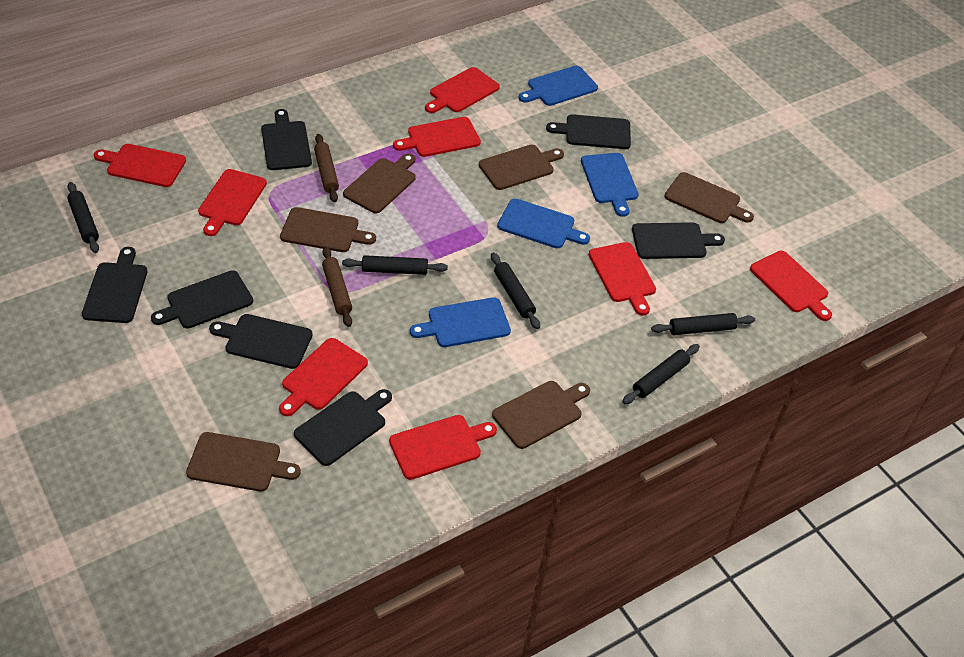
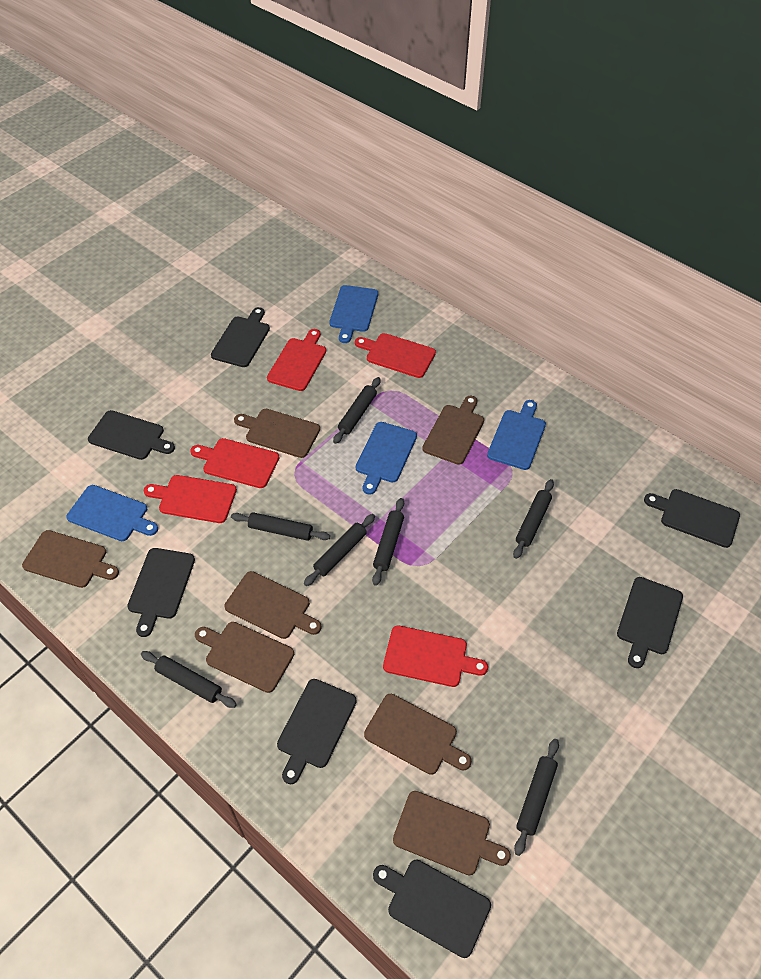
black rolling pin: [67,182,99,253] [342,255,448,275] [491,252,540,329] [622,344,700,404] [651,313,755,335] = 5 -> [141,651,237,708] [231,512,330,541] [304,514,375,586] [333,377,381,444] [372,498,404,586] [513,479,554,559] [514,739,559,856] = 7
brown cutting board: [186,432,301,492] [280,207,376,252] [343,153,416,213] [479,145,564,190] [492,381,590,449] [664,172,754,223] = 6 -> [22,530,119,588] [195,622,294,693] [225,571,322,639] [234,409,320,458] [364,694,472,775] [393,791,511,875] [422,396,484,465] = 7
brown rolling pin: [314,134,339,202] [322,247,352,327] = 2 -> none = 0
red cutting board: [94,144,186,187] [198,169,267,236] [279,338,368,416] [389,415,497,480] [393,117,481,157] [425,67,500,113] [588,242,656,316] [750,251,832,321] = 8 -> [144,475,237,523] [190,438,280,488] [267,329,326,391] [355,333,436,378] [383,625,488,687] = 5

